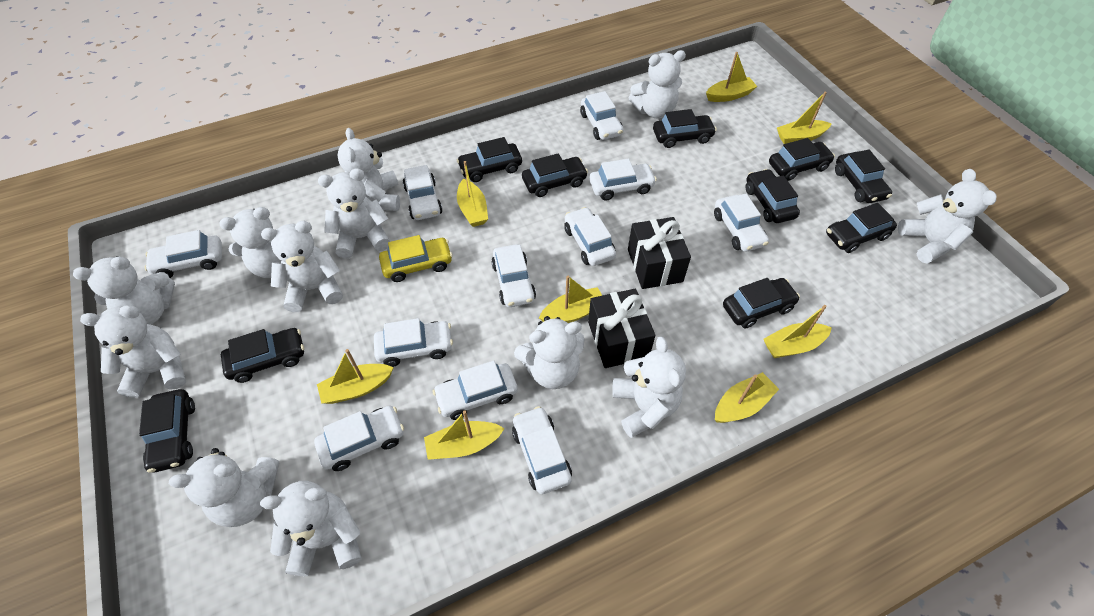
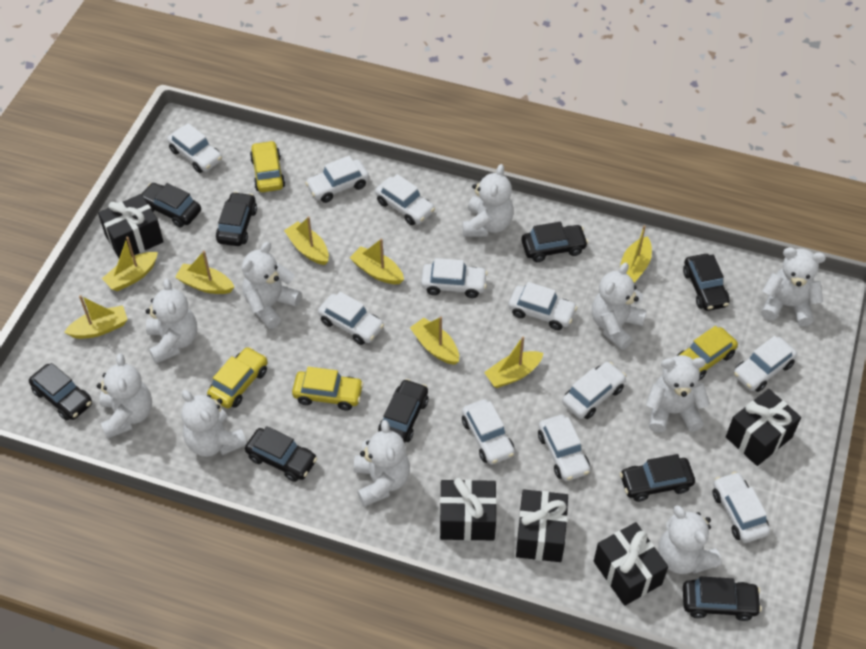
black car: [139,389,195,473] [221,328,304,383] [457,137,522,182] [522,153,588,197] [653,109,717,148] [723,278,800,328] [746,169,800,223] [769,138,835,181] [826,203,897,253] [835,150,892,203] = 10 -> [29,363,92,421] [140,183,201,227] [216,192,257,246] [245,426,317,482] [378,379,429,443] [522,222,588,262] [620,454,695,502] [683,254,730,311] [683,577,762,621] = 9
black gift: [588,289,655,368] [628,217,691,289] = 2 -> [98,194,164,258] [440,478,497,541] [516,489,568,562] [594,522,668,606] [726,389,801,466] = 5
white teddy bear: [73,256,175,325] [80,305,186,398] [169,448,279,527] [219,207,281,278] [260,481,362,576] [261,221,343,312] [318,168,390,258] [337,128,400,211] [514,316,584,389] [612,336,686,438] [629,50,686,119] [898,169,996,264] = 12 -> [97,353,152,439] [146,278,197,364] [181,390,247,457] [242,242,301,329] [354,420,410,507] [463,164,514,237] [592,262,647,350] [646,355,710,433] [658,505,722,574] [761,247,826,326] = 10
yellow car: [379,235,453,282] = 1 -> [207,347,268,408] [250,141,285,192] [292,367,364,411] [677,326,738,380] = 4

